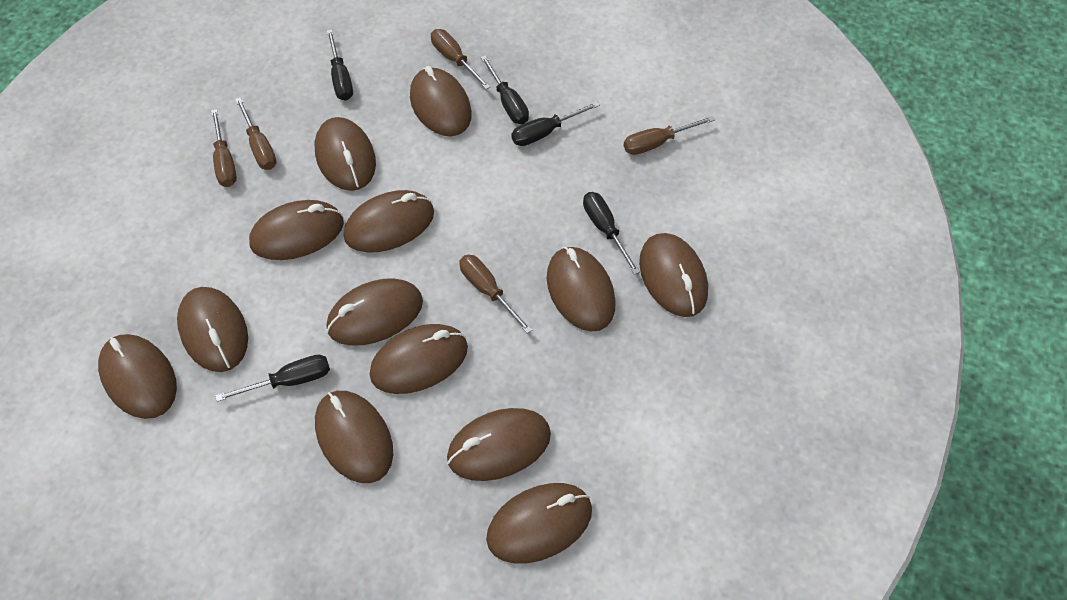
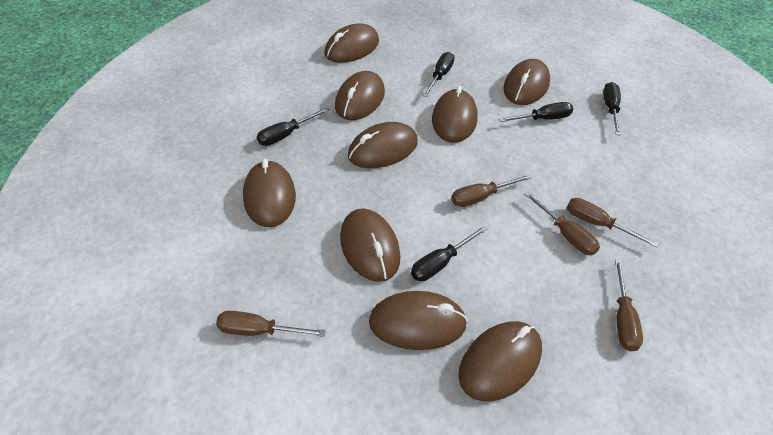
brown mouse: [98,334,177,419] [177,287,248,372] [249,200,344,260] [315,117,376,191] [315,391,393,483] [327,278,423,346] [344,190,434,253] [370,324,468,394] [410,66,472,136] [447,408,551,481] [486,483,592,564] [547,246,616,332] [639,233,708,317] = 13 -> [243,159,296,227] [324,24,379,63] [335,71,385,120] [340,208,400,282] [348,122,418,168] [369,291,468,350] [432,86,478,143] [458,321,542,402] [503,59,550,105] = 9

